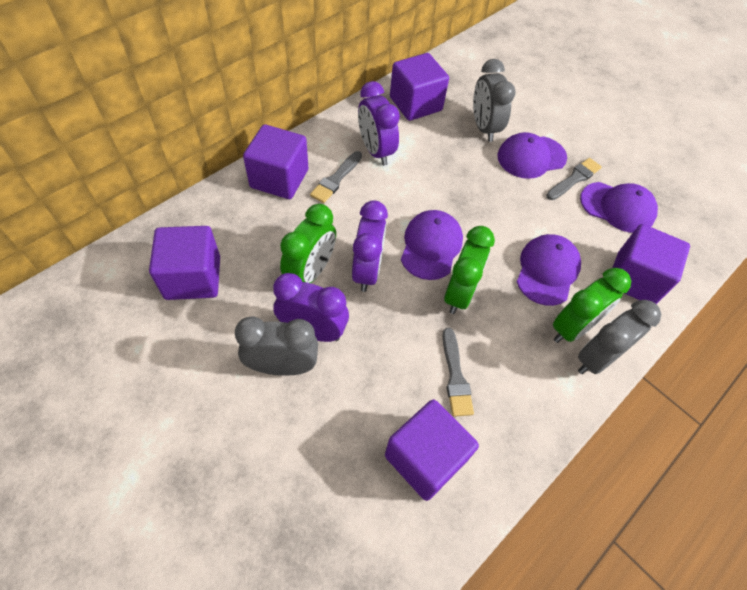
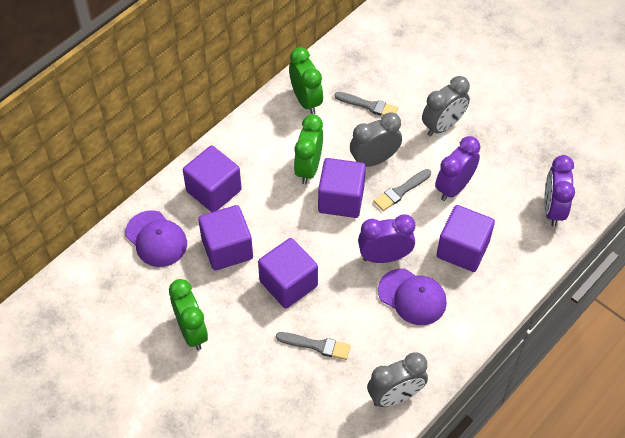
purple cap: [401,210,463,280] [498,132,567,179] [517,234,581,306] [580,182,658,233] = 4 -> [125,210,187,267] [378,268,447,325] = 2

